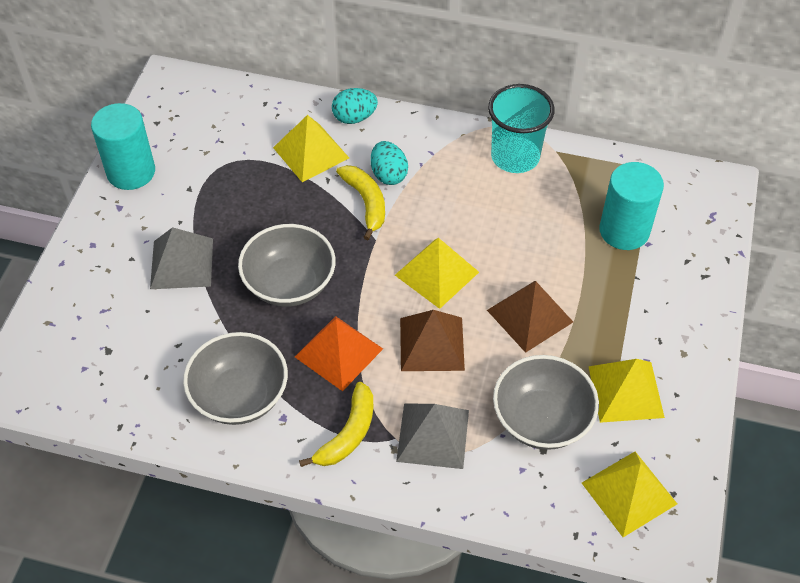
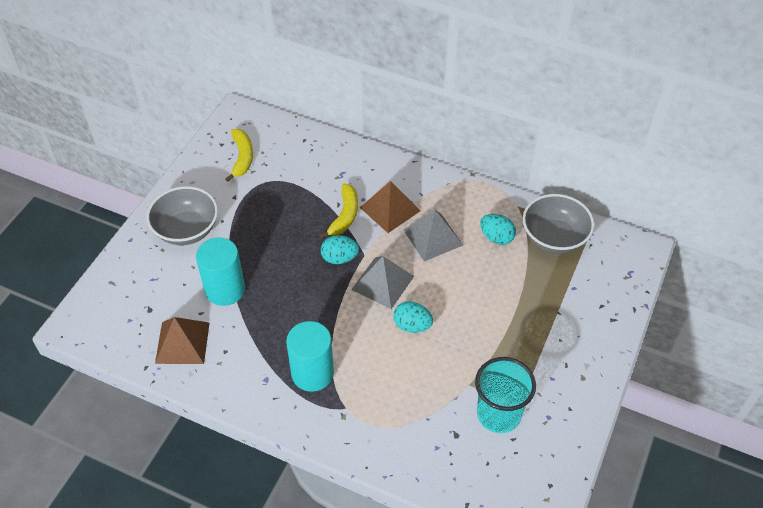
grey bowl: [183,332,288,425] [238,224,336,307] [493,355,599,450] = 3 -> [147,186,218,245] [523,194,594,254] = 2
orange pyramid: [295,316,383,391] = 1 -> none = 0
turquoise egg: [332,88,378,124] [371,141,408,185] = 2 -> [321,235,359,264] [393,301,433,333] [480,214,516,245] = 3
yellow pyramid: [273,115,349,182] [395,238,479,309] [582,452,677,537] [589,359,665,423] = 4 -> none = 0

